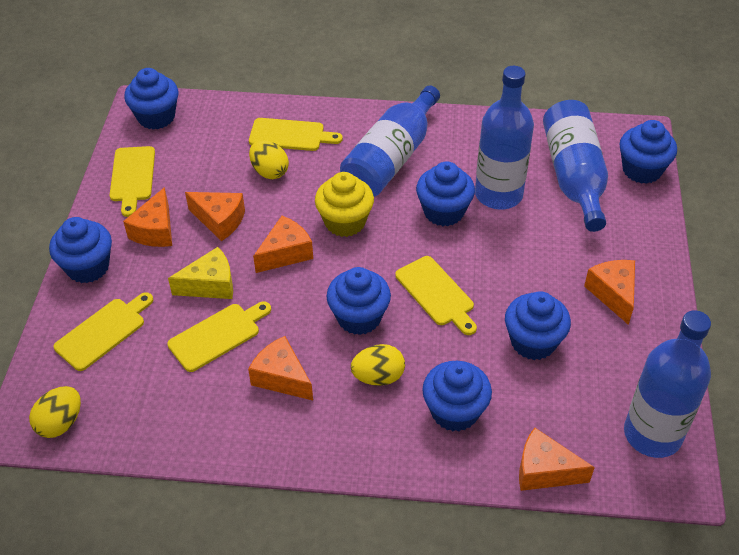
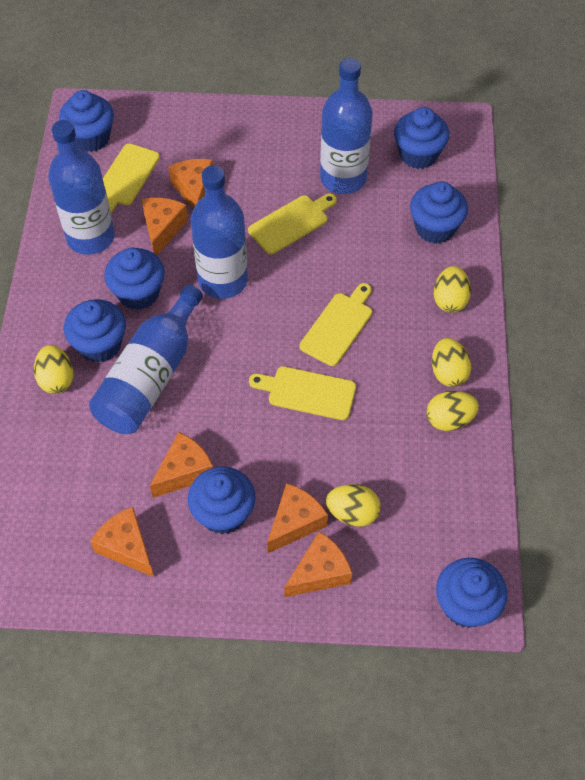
yellow cheese: [168,247,233,299] = 1 -> none = 0
yellow cupcake: [315,172,374,237] = 1 -> none = 0
yellow cutting board: [54,292,153,371] [110,146,155,217] [167,301,271,372] [249,118,343,151] [395,256,477,335] = 5 -> [103,143,160,213] [248,193,337,254] [249,366,356,420] [300,283,372,366] = 4
yellow egg: [29,386,81,438] [249,140,289,179] [351,344,405,386] = 3 -> [34,345,74,394] [326,484,381,527] [426,391,479,431] [432,338,471,387] [434,266,471,313] = 5

